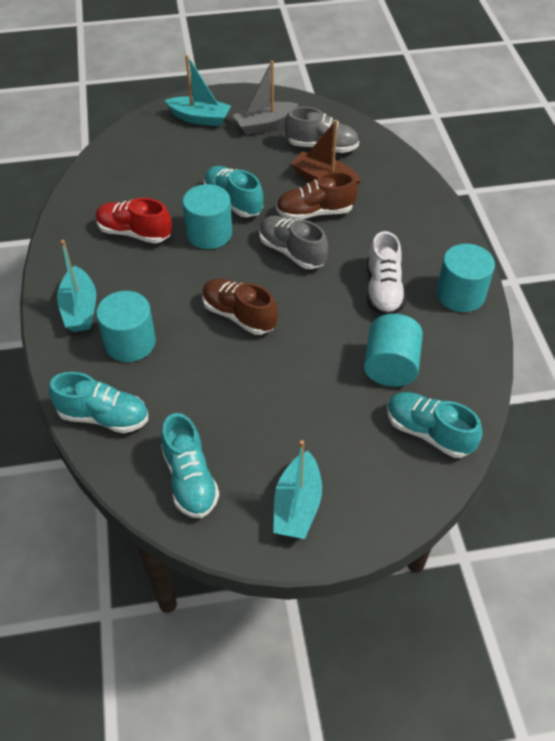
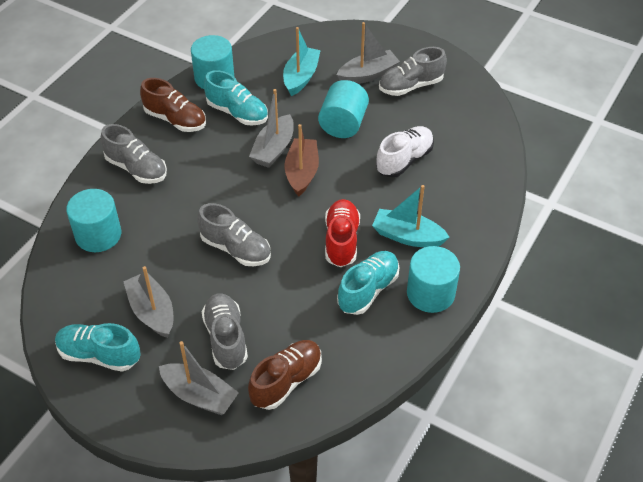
grey boat: [233,61,298,135] = 1 -> [123,266,173,338] [159,341,239,415] [249,89,294,168] [337,22,400,84] = 4
grey shoe: [259,215,328,269] [285,107,359,153] = 2 -> [100,124,167,184] [197,203,271,266] [201,293,248,370] [379,47,447,96] = 4
turquoise boat: [57,240,96,332] [165,55,231,126] [273,440,322,539] = 3 -> [283,27,321,96] [372,185,450,247] = 2
turquoise shoe: [49,372,148,433] [161,413,220,518] [204,166,263,217] [387,392,482,458] = 4 -> [55,323,141,372] [204,70,268,126] [337,251,400,315] = 3

